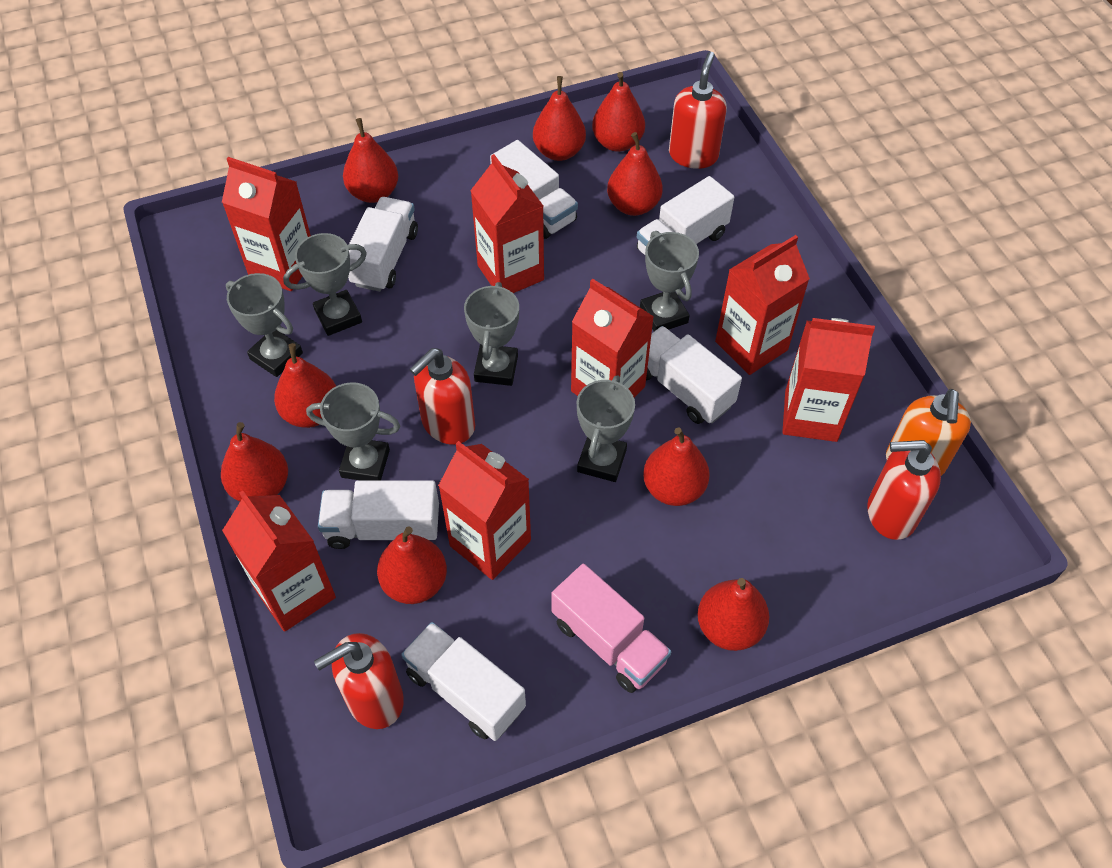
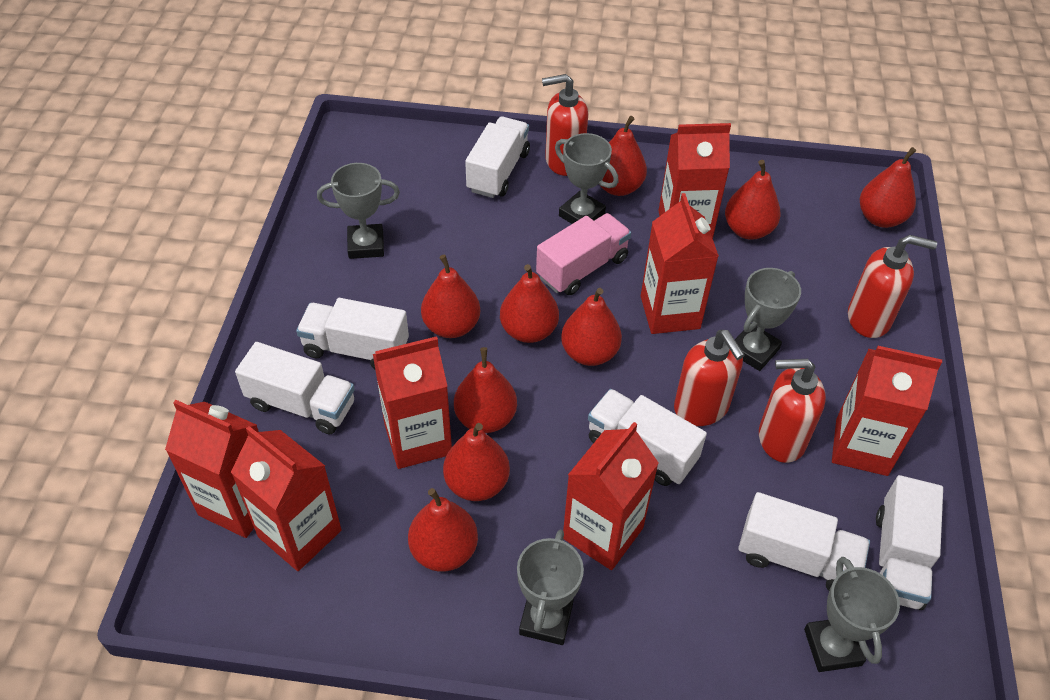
grey trophy: [226,273,303,377] [283,233,367,336] [306,382,400,480] [464,282,519,386] [577,375,635,482] [640,231,699,331] = 6 -> [317,163,400,259] [517,529,584,645] [555,133,619,224] [735,268,801,371] [804,557,900,672] = 5
orange soap dispenser: [886,389,971,476] = 1 -> none = 0

